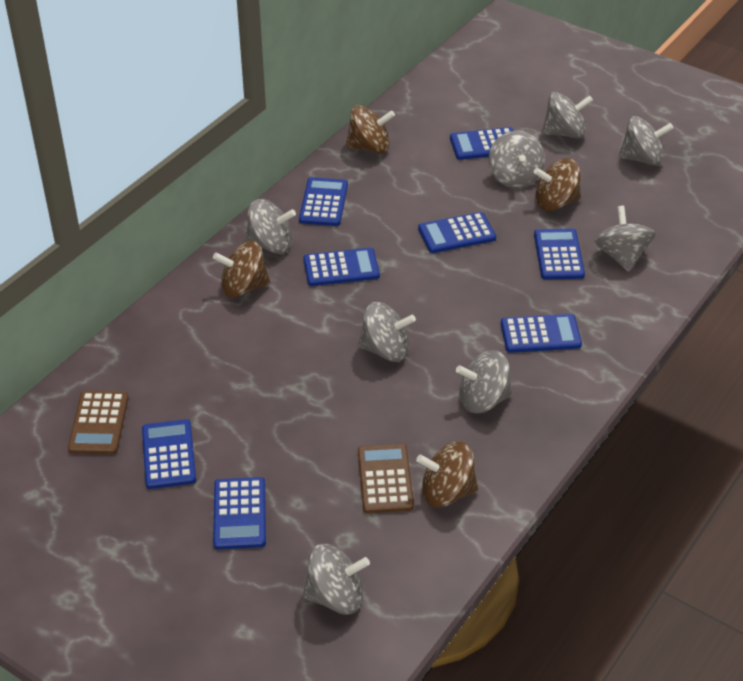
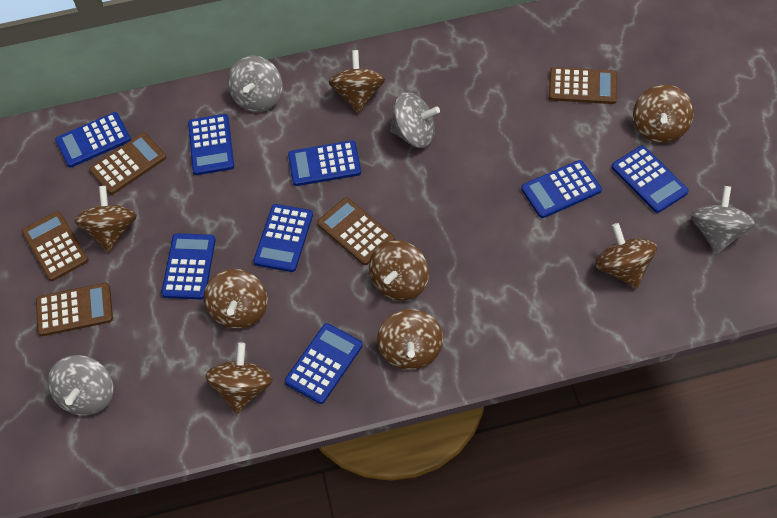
brown calculator: [68,391,129,454] [358,444,414,513] = 2 -> [22,211,89,281] [36,283,113,336] [89,133,166,195] [317,197,395,265] [549,67,617,104] = 5
brown spinning top: [213,241,270,298] [346,105,395,154] [416,441,478,507] [534,158,581,211] = 4 -> [74,186,137,252] [204,269,268,329] [205,342,273,414] [329,50,385,113] [369,240,429,301] [377,309,443,370] [595,223,657,289] [633,85,694,143] = 8
grey spinning top: [245,199,296,254] [303,544,370,615] [358,302,416,362] [456,350,512,413] [489,131,545,188] [542,92,593,139] [594,206,655,272] [619,116,673,166] = 8 -> [48,355,113,415] [228,56,282,112] [390,92,440,148] [690,186,755,254] = 4

